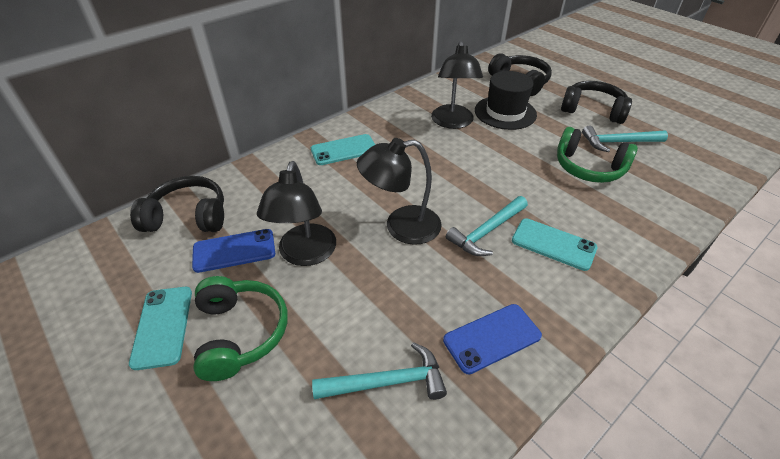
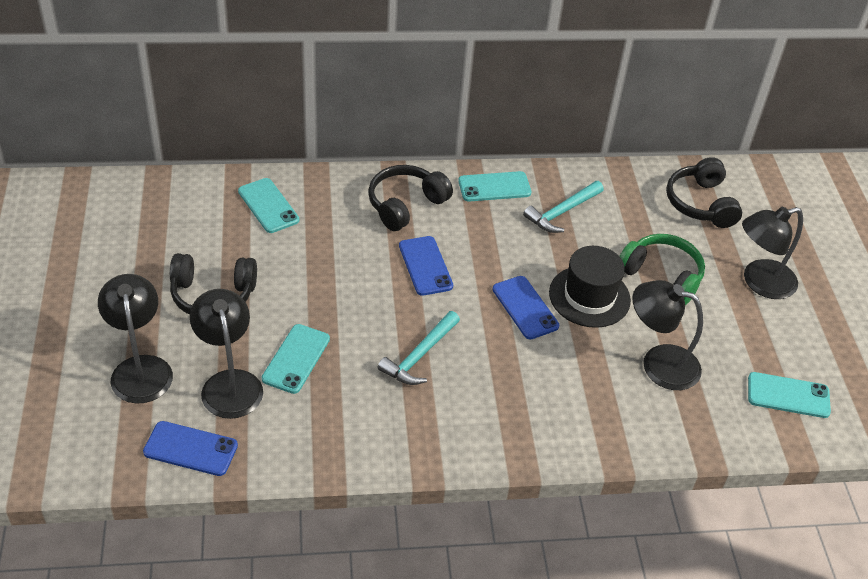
black lamp: [257,161,336,266] [357,138,442,245] [431,41,483,129] = 3 -> [98,274,173,404] [190,289,263,419] [633,280,703,390] [742,207,803,299] = 4
blue phone: [192,229,275,273] [443,304,542,375] = 2 -> [143,421,238,476] [399,236,453,296] [493,276,559,340] = 3
green headphones: [194,276,287,381] [557,127,638,183] = 2 -> [619,234,705,305] = 1
turquoise hammer: [312,342,447,400] [446,196,528,256] [582,125,668,152] = 3 -> [378,311,460,385] [523,181,604,233] = 2
turquoise phone: [129,287,192,370] [311,134,375,165] [512,218,597,271] = 3 -> [238,178,299,233] [262,324,330,394] [458,171,531,202] [748,372,831,418] = 4

